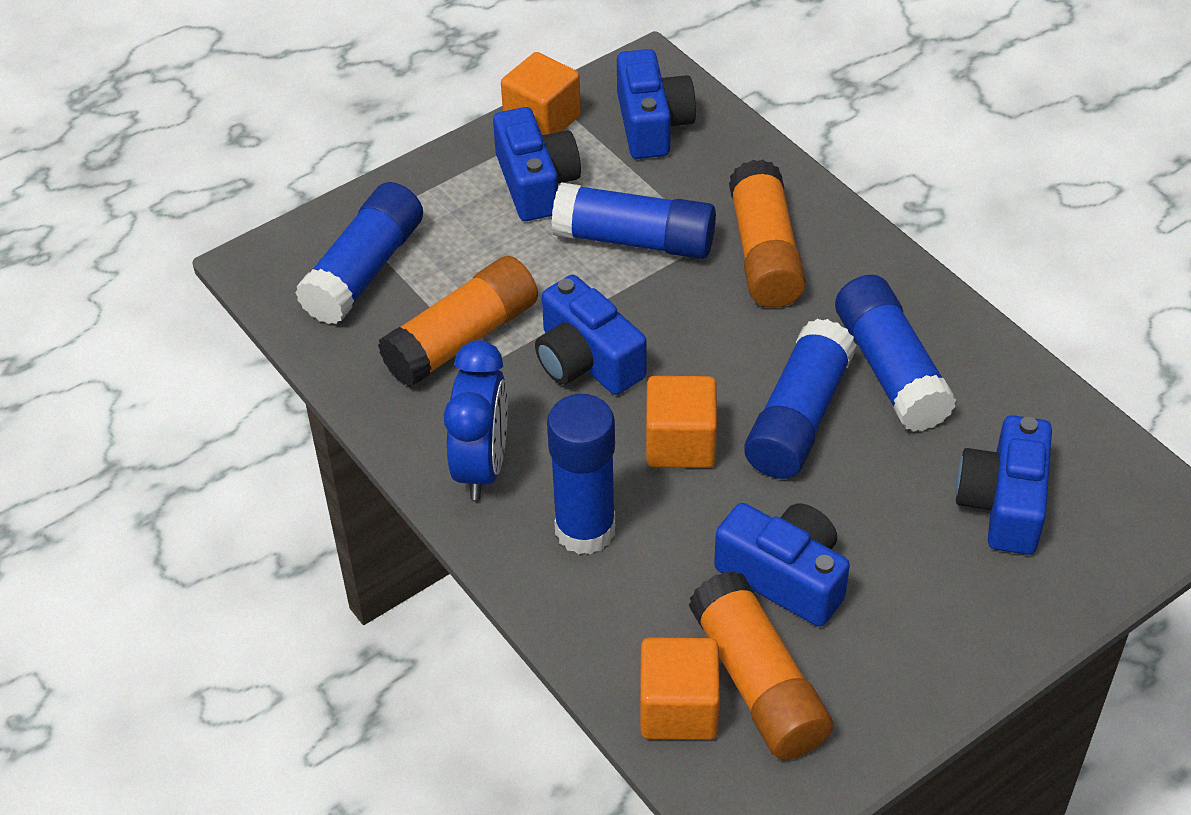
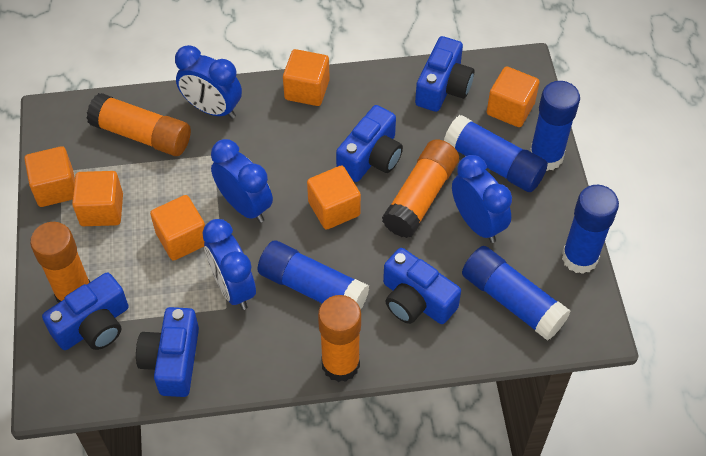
blue clock: [444,340,508,500] = 1 -> [175,45,242,119] [202,219,256,310] [211,139,273,223] [452,155,512,243] = 4
orange cube: [501,52,581,135] [640,637,720,740] [646,376,717,468] = 3 -> [24,146,75,207] [72,171,123,226] [150,195,205,261] [283,49,330,106] [307,166,361,230] [487,66,540,127] = 6
orange glue stick: [378,256,538,387] [688,571,833,760] [729,160,806,308] = 3 -> [30,222,90,302] [87,93,191,156] [318,295,361,382] [382,139,459,238] = 4

